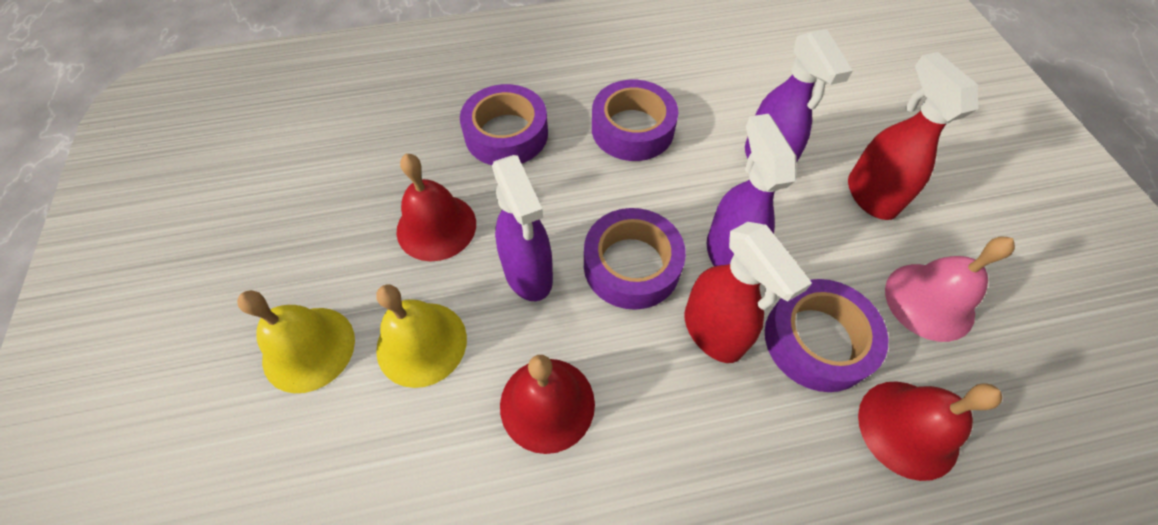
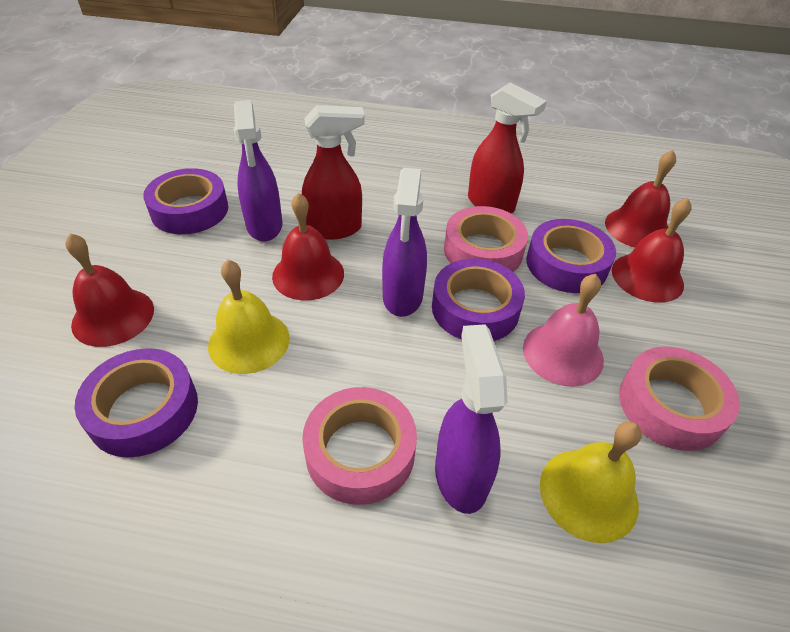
pink tape: none = 0 -> [302,387,417,505] [444,206,528,272] [619,347,740,451] = 3
red bell: [396,154,476,261] [500,355,595,454] [858,382,1002,481] = 3 -> [65,233,154,347] [272,193,344,301] [605,150,676,248] [612,198,692,303] = 4

